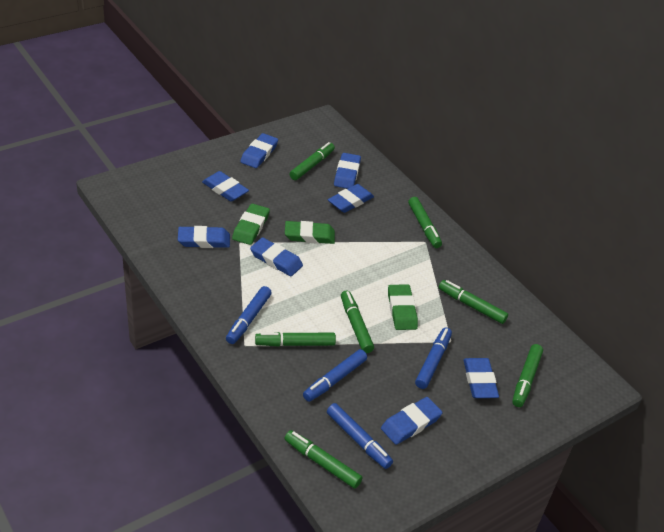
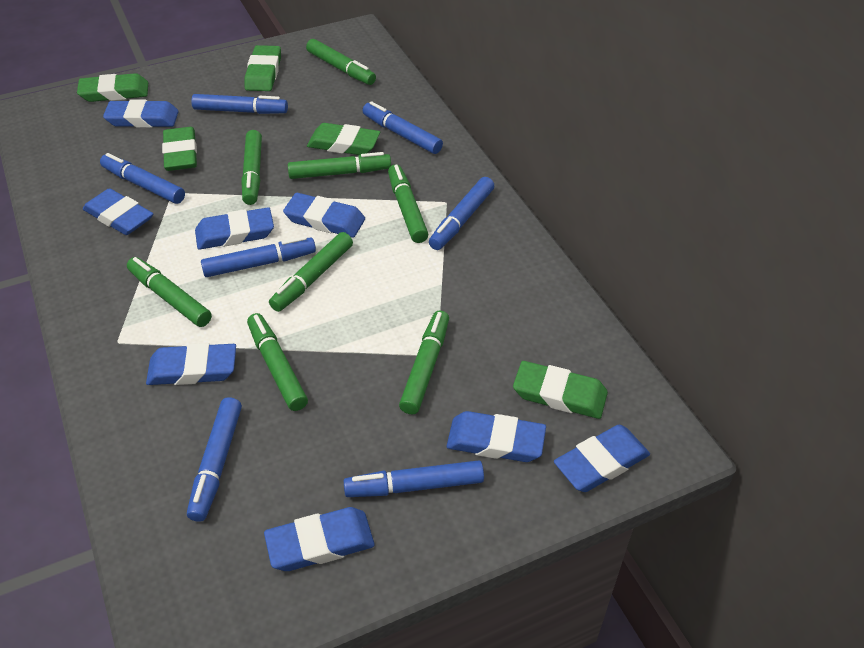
blue marker: [226,286,272,344] [303,349,367,402] [327,403,393,469] [415,328,452,389] = 4 -> [100,153,185,204] [187,397,242,522] [191,94,288,114] [201,236,316,277] [344,460,484,497] [363,101,443,154] [429,177,494,250] = 7
green eraser: [232,204,270,245] [285,221,335,244] [388,284,418,330] = 3 -> [77,73,148,102] [162,127,197,171] [245,45,281,91] [307,123,380,155] [513,361,608,419] = 5
green marker: [255,332,336,347] [284,430,362,489] [290,142,335,180] [341,290,374,353] [408,197,442,248] [439,280,508,324] [512,344,543,407] = 7 -> [127,257,212,327] [241,130,262,205] [247,313,308,411] [269,232,353,312] [288,152,391,179] [306,39,376,85] [388,165,428,243] [399,310,449,415] = 8

